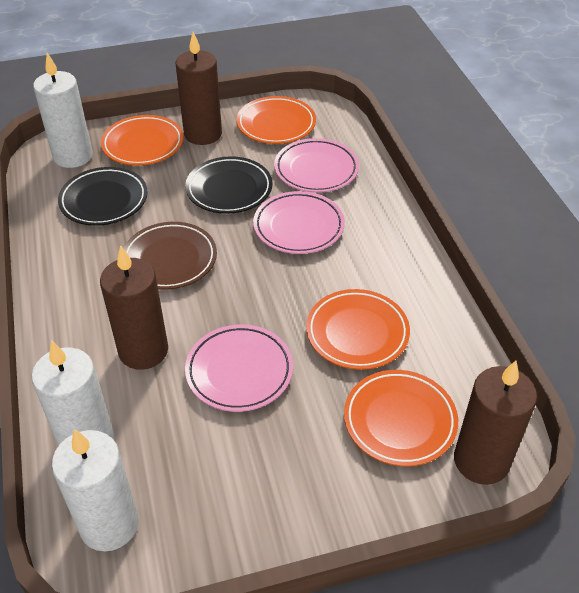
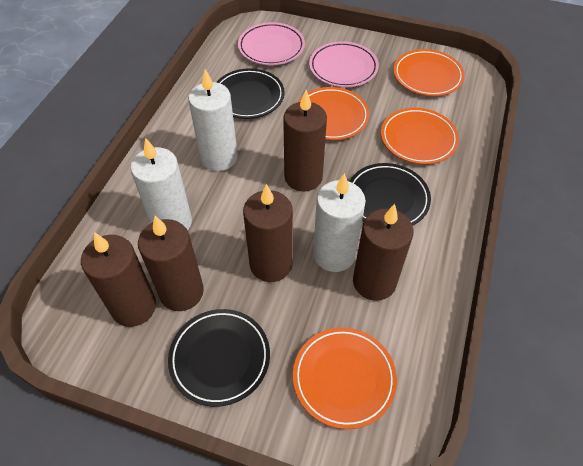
black plate: [58,167,148,226] [185,156,273,214] = 2 -> [168,309,270,407] [217,68,284,119] [349,163,431,226] = 3
brown candle: [100,245,168,370] [176,32,222,145] [454,361,537,485] = 3 -> [81,232,156,327] [138,216,204,311] [243,184,293,282] [283,90,327,191] [353,204,414,301] = 5
brown plate: [123,222,217,290] = 1 -> none = 0
pink plate: [185,324,293,412] [253,191,345,254] [274,138,359,193] = 3 -> [238,22,305,65] [309,41,379,88] = 2

